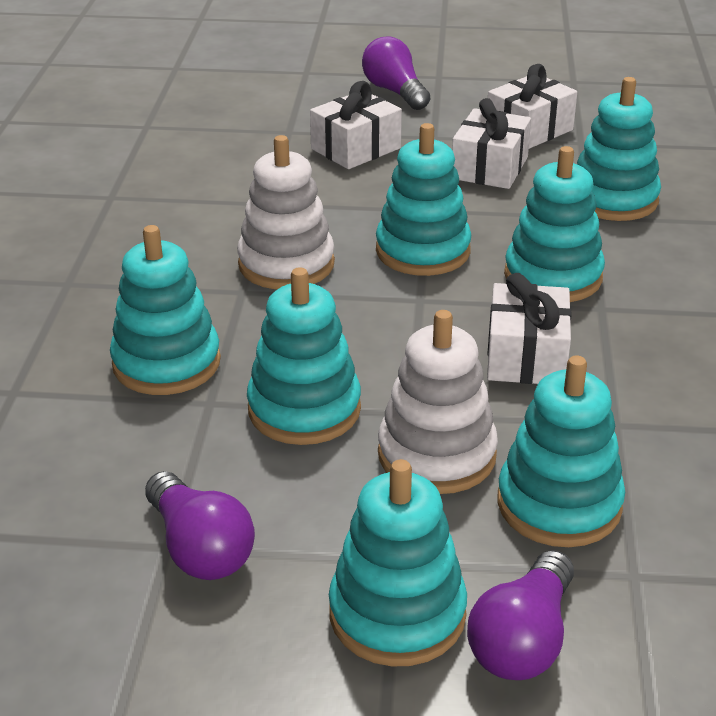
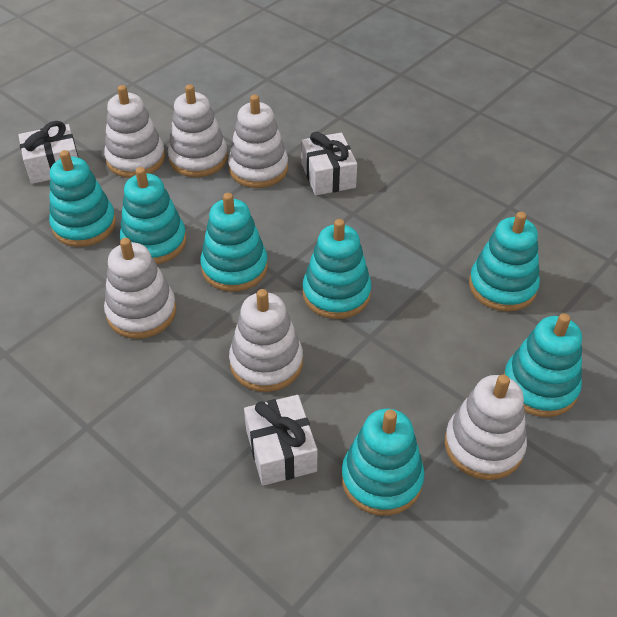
purple light bulb: [145,471,255,580] [362,36,430,110] [467,550,574,680] = 3 -> none = 0
white gift: [310,81,402,169] [452,98,531,189] [487,273,572,384] [488,64,577,149] = 4 -> [18,121,79,184] [244,395,317,486] [301,132,357,195] = 3
white stacking toy: [237,135,335,289] [378,310,498,494] = 2 -> [104,85,165,178] [104,238,176,339] [168,84,228,177] [228,95,288,188] [229,289,303,392] [445,375,527,480] = 6

